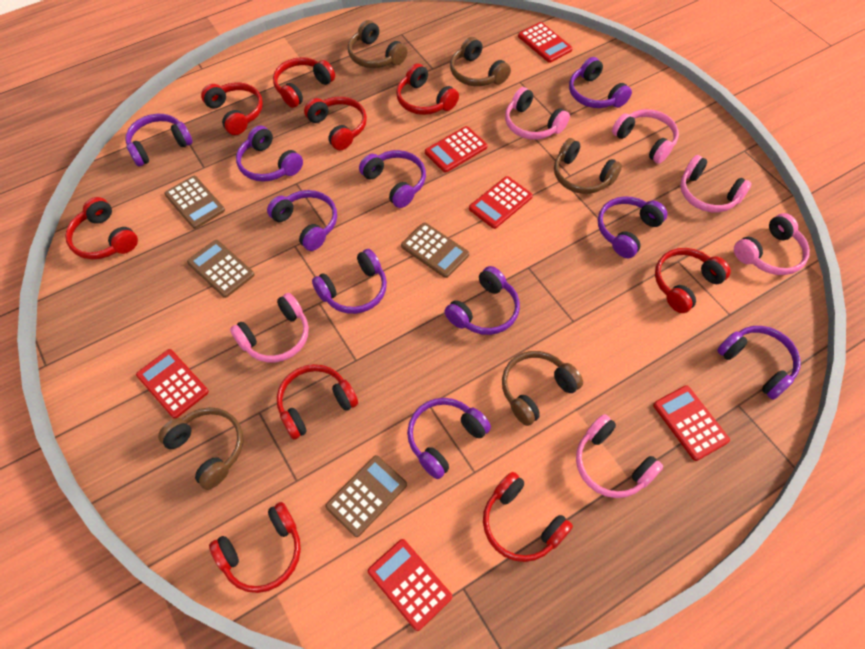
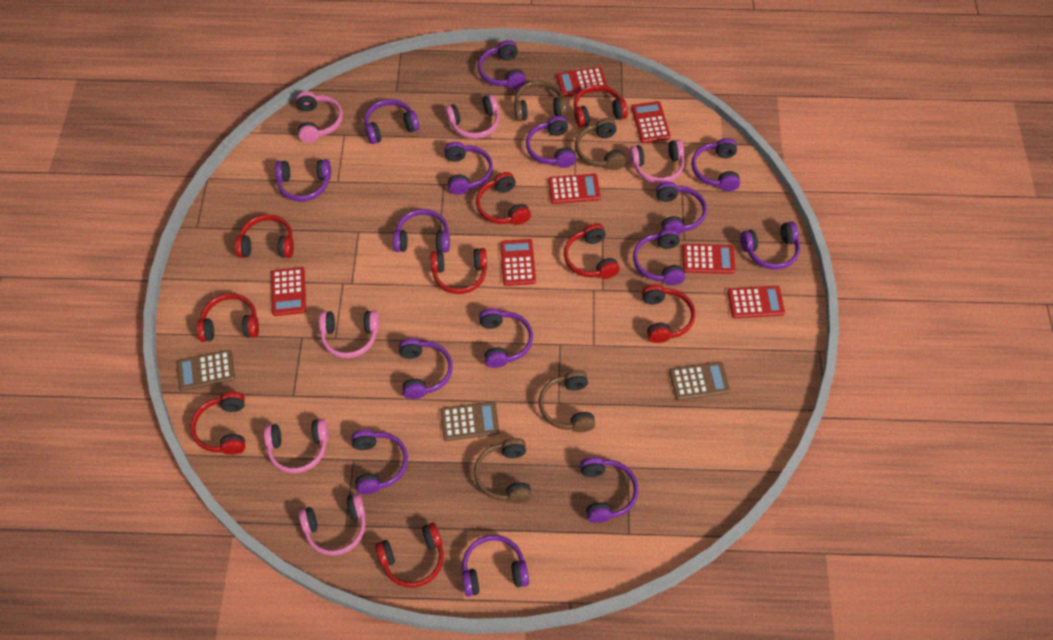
brown calculator: [164,176,225,229] [187,240,254,298] [326,455,407,537] [401,222,469,278] = 4 -> [177,350,235,391] [441,402,500,441] [669,362,730,400] = 3
brown headphones: [158,407,243,490] [348,20,407,68] [450,37,511,86] [502,351,583,426] [554,138,622,194] = 5 -> [474,438,532,503] [514,81,567,121] [539,370,596,432] [575,118,626,170] = 4
purple headphones: [125,114,193,167] [236,125,303,182] [267,190,337,251] [312,249,387,314] [359,150,426,208] [407,398,491,479] [444,266,520,335] [569,57,632,108] [598,196,667,258] [717,326,801,400] = 10 -> [275,159,331,202] [351,430,408,494] [364,99,420,144] [393,209,450,252] [399,338,453,399] [444,142,493,195] [462,535,529,597] [478,40,526,89] [479,308,533,368] [526,116,576,168] [580,457,638,523] [633,229,685,285] [656,182,707,235] [692,138,740,191] [740,222,800,270] = 15
red calculator: [136,349,209,419] [368,539,452,631] [425,126,488,172] [469,176,533,229] [518,22,573,63] [653,385,730,461] = 6 -> [271,267,306,316] [500,239,536,286] [548,174,601,204] [556,67,607,97] [631,101,671,143] [682,244,735,274] [727,286,785,318] = 7

